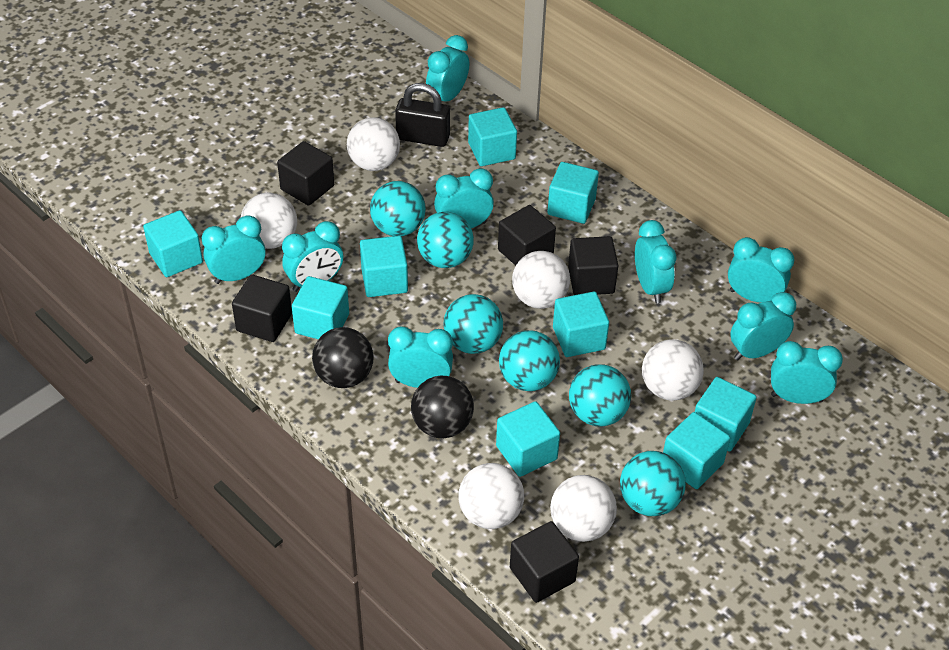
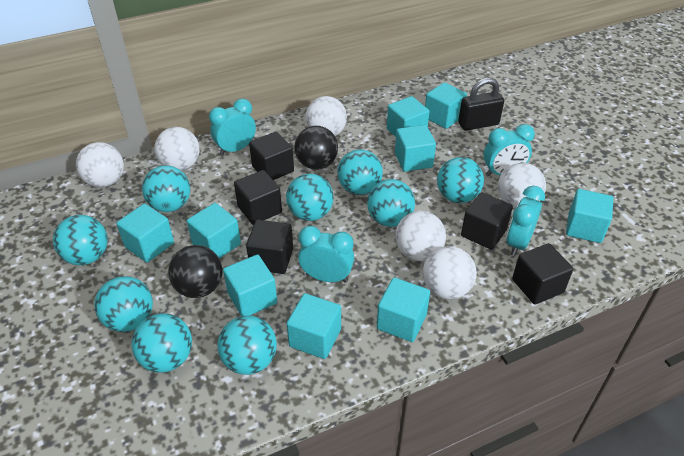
turquoise ball: [370,181,426,236] [417,212,474,268] [443,294,503,354] [499,330,560,391] [569,364,631,426] [620,451,686,516] = 6 -> [53,215,108,265] [94,276,153,332] [131,313,192,373] [142,165,190,212] [217,315,277,375] [286,174,334,221] [337,149,383,195] [367,179,415,227] [437,157,484,203] = 9
turquoise clock: [202,215,265,284] [282,221,343,292] [388,327,453,388] [426,35,469,101] [434,168,494,228] [635,220,676,303] [728,237,794,303] [730,292,796,360] [771,341,843,404] = 9 -> [209,99,256,155] [298,226,354,283] [483,124,535,177] [506,186,545,256] = 4

